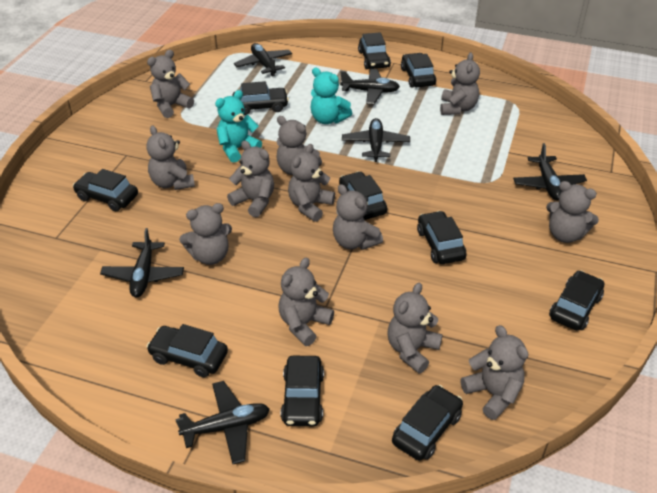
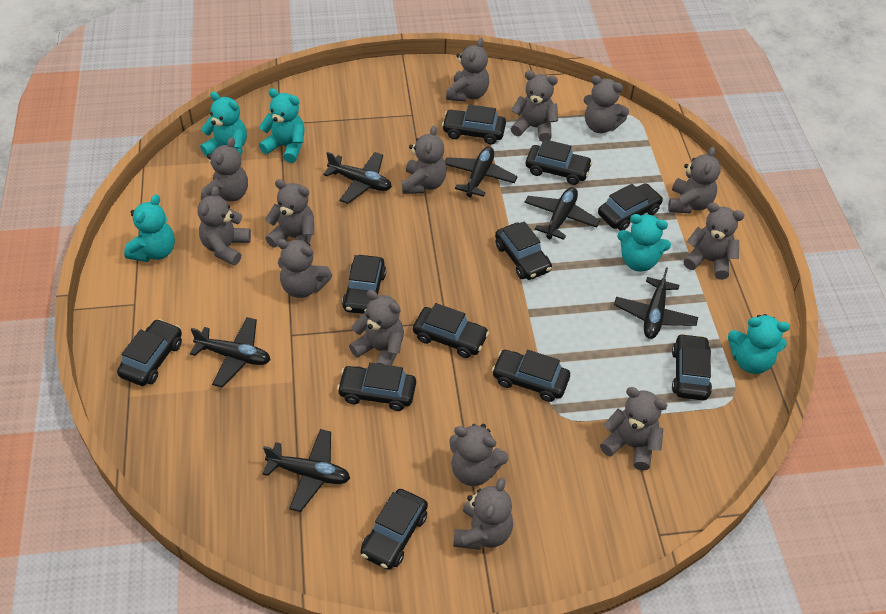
black car: [73,169,138,211] [146,324,228,377] [232,81,289,115] [280,356,324,426] [339,171,387,220] [358,32,391,69] [392,385,463,461] [401,53,436,88] [417,211,467,264] [549,270,604,330] = 10 -> [117,319,182,386] [337,363,416,411] [342,255,386,314] [360,489,428,570] [413,303,489,358] [442,104,506,144] [492,350,570,402] [495,221,552,280] [526,139,593,185] [598,183,663,231] [672,333,712,400] = 11
grey teddy bear: [146,125,195,190] [147,50,194,118] [179,203,232,265] [227,141,274,217] [276,116,322,175] [278,258,334,346] [288,144,335,222] [333,184,383,250] [387,283,443,373] [440,52,480,115] [461,325,528,420] [546,181,599,243] = 12 -> [197,186,251,266] [201,137,248,202] [265,179,314,247] [277,239,332,298] [349,290,404,366] [402,126,447,194] [446,38,489,102] [449,424,509,486] [453,478,513,550] [511,71,558,142] [584,75,629,133] [600,387,667,471] [668,146,721,213] [684,202,745,280] = 14
turquoise teddy bear: [215,90,262,163] [310,68,352,124] = 2 -> [124,194,175,262] [200,91,247,156] [259,88,304,163] [617,214,671,272] [728,314,790,374] = 5

